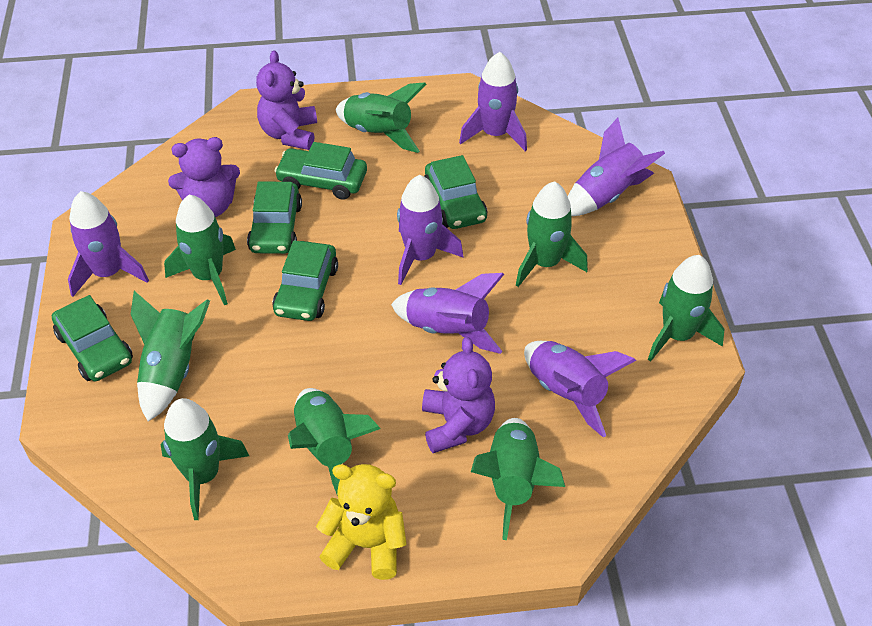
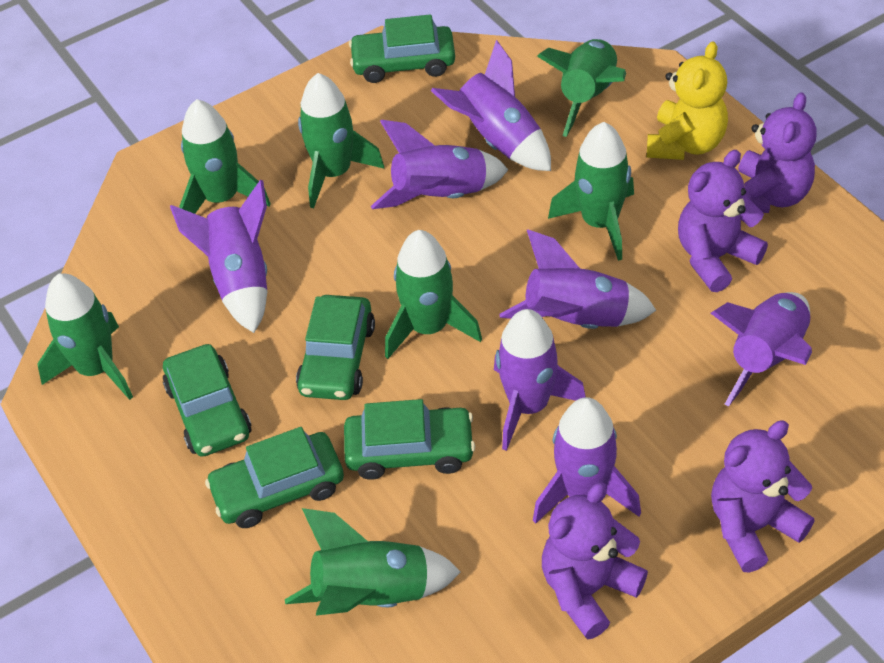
green rocket: [131,291,210,422] [160,398,249,520] [164,194,236,305] [288,388,381,496] [336,82,427,153] [471,418,565,540] [516,181,588,287] [648,255,724,362] = 8 -> [37,273,133,400] [179,99,271,214] [285,508,461,616] [298,73,385,208] [385,230,482,359] [537,39,626,137] [548,122,634,261] = 7
purple rocket: [68,191,149,297] [391,273,504,354] [397,175,463,285] [459,52,527,151] [524,341,636,438] [568,118,665,216] = 6 -> [170,180,267,333] [371,120,508,209] [431,40,551,171] [494,309,586,451] [500,230,656,329] [533,397,641,524] [711,292,812,407] = 7
purple teddy bear: [168,137,240,217] [256,50,317,150] [422,337,495,453] = 3 -> [542,482,648,639] [678,150,768,292] [711,420,815,573] [738,92,817,213] = 4

